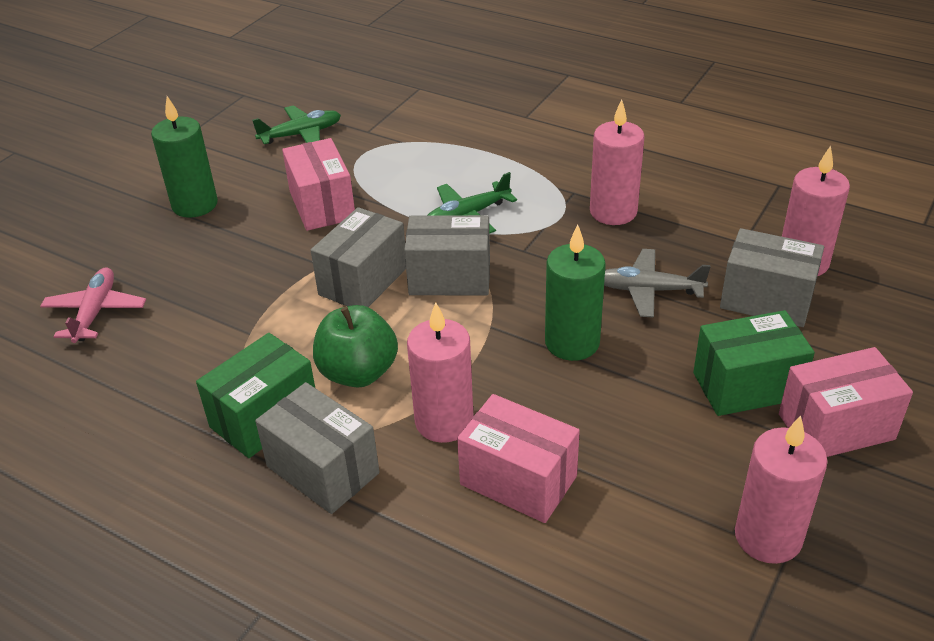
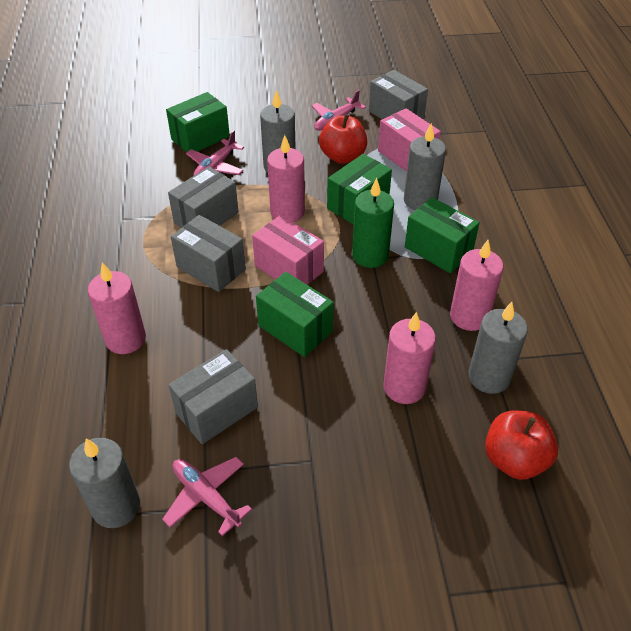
green apple: [313,305,398,388] = 1 -> none = 0
green box: [196,333,315,458] [693,310,815,416] = 2 -> [166,92,230,153] [256,272,334,357] [327,154,392,225] [405,197,480,273] = 4
green candle: [151,96,218,218] [545,225,606,361] = 2 -> [352,178,394,268] = 1
green plane: [252,105,341,144] [428,172,517,234] = 2 -> none = 0
grey candle: none = 0 -> [69,438,140,528] [260,90,296,173] [404,123,446,210] [468,302,528,394] = 4
grey plane: [604,249,711,318] = 1 -> none = 0
pink box: [282,138,355,231] [457,394,580,523] [779,347,913,457] = 3 -> [252,215,324,285] [378,108,441,172] = 2
pink plane: [40,267,146,343] = 1 -> [162,457,252,536] [186,130,244,176] [312,90,366,131] = 3
red apple: none = 0 -> [319,114,367,164] [485,410,558,480] = 2

